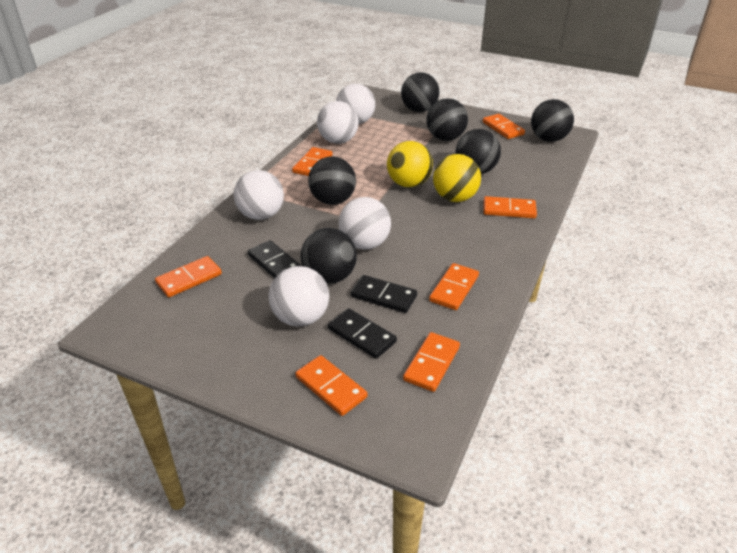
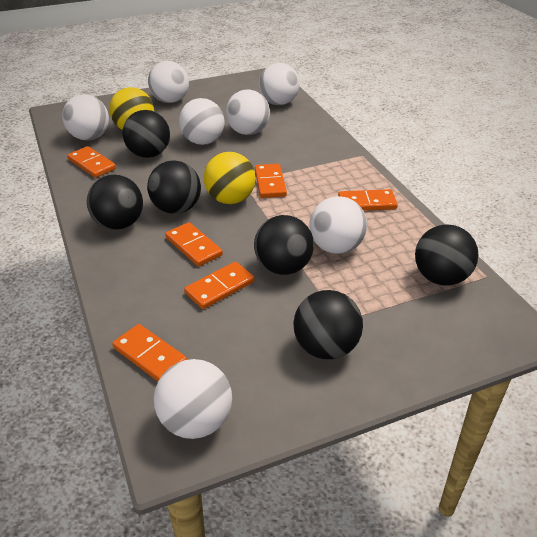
black domino: [248,240,302,278] [328,308,397,359] [350,275,417,313] = 3 -> none = 0
orange domino: [155,256,222,297] [292,147,332,176] [295,355,367,416] [403,332,460,392] [429,263,479,310] [483,114,525,139] [483,196,537,218] = 7 -> [67,146,116,178] [112,324,187,381] [165,222,223,267] [184,262,255,309] [255,164,287,198] [338,189,398,211] = 6
white ball: [234,170,284,220] [268,266,329,327] [317,101,359,144] [336,84,375,124] [339,197,391,250] = 5 -> [62,94,109,140] [148,61,189,103] [154,359,232,439] [179,98,224,145] [226,90,270,135] [259,63,300,105] [309,196,367,254] = 7

